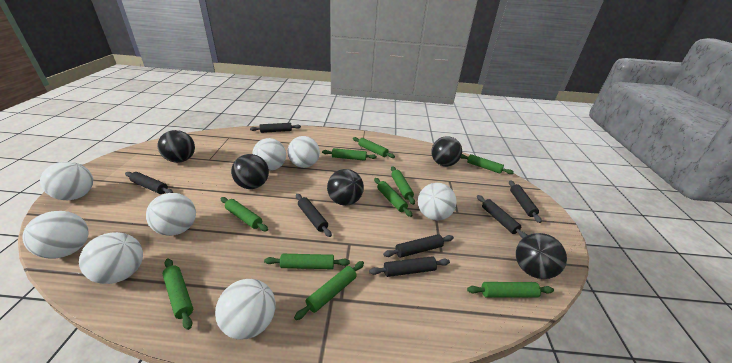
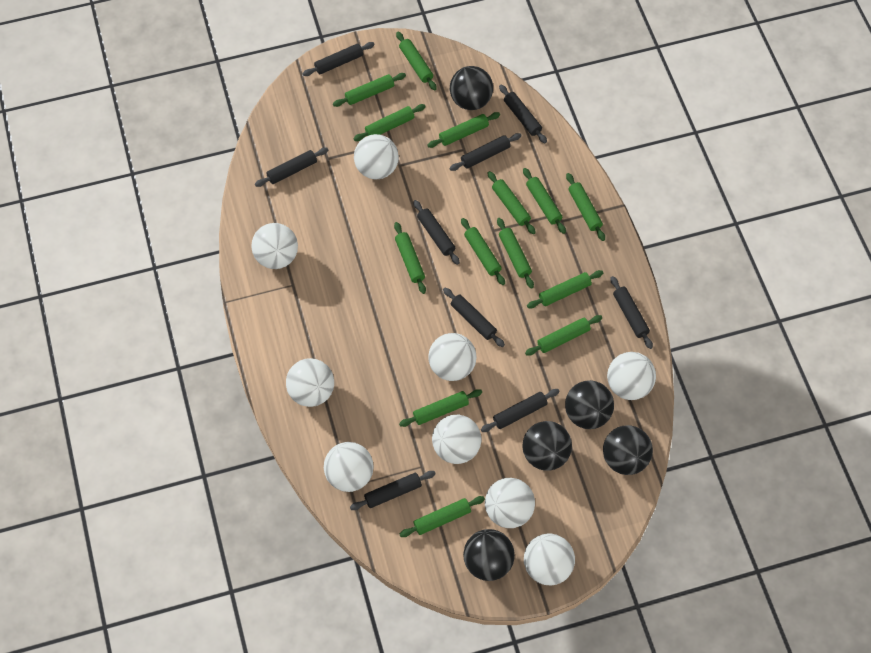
black rolling pin: [125,172,173,194] [250,123,301,133] [296,194,332,237] [369,256,450,277] [383,234,454,258] [477,195,527,239] [509,180,542,223] = 7 -> [255,147,328,187] [303,42,375,76] [350,471,436,510] [413,200,460,265] [443,288,505,347] [450,133,522,171] [481,389,560,432] [499,85,547,143] [610,276,653,349] = 9
green rolling pin: [163,258,193,330] [220,197,268,231] [264,254,350,269] [294,261,364,320] [322,148,377,161] [353,137,395,158] [374,178,412,217] [391,166,415,205] [461,154,514,174] [467,282,554,298] = 10 -> [333,73,406,107] [353,104,426,141] [394,222,426,294] [396,32,437,90] [399,389,482,427] [400,496,485,537] [427,112,500,148] [461,218,505,285] [488,171,536,234] [497,218,534,289] [523,168,566,234] [525,315,602,356] [527,270,603,308] [566,173,605,241] = 14
white ball: [22,211,89,259] [40,162,93,200] [79,232,143,284] [146,193,196,236] [215,279,276,340] [252,138,286,171] [288,136,320,168] [418,183,457,221] = 8 -> [251,223,298,269] [286,358,334,407] [324,442,374,492] [354,134,399,179] [428,333,477,381] [432,415,481,464] [485,478,535,528] [524,533,575,585] [607,352,656,400] = 9

